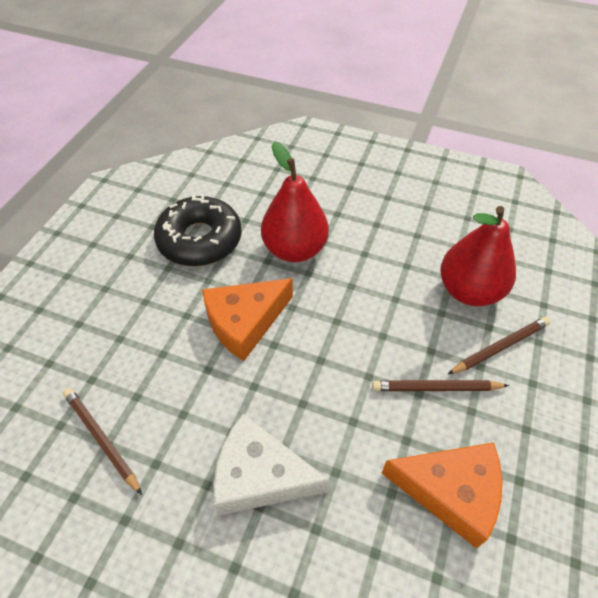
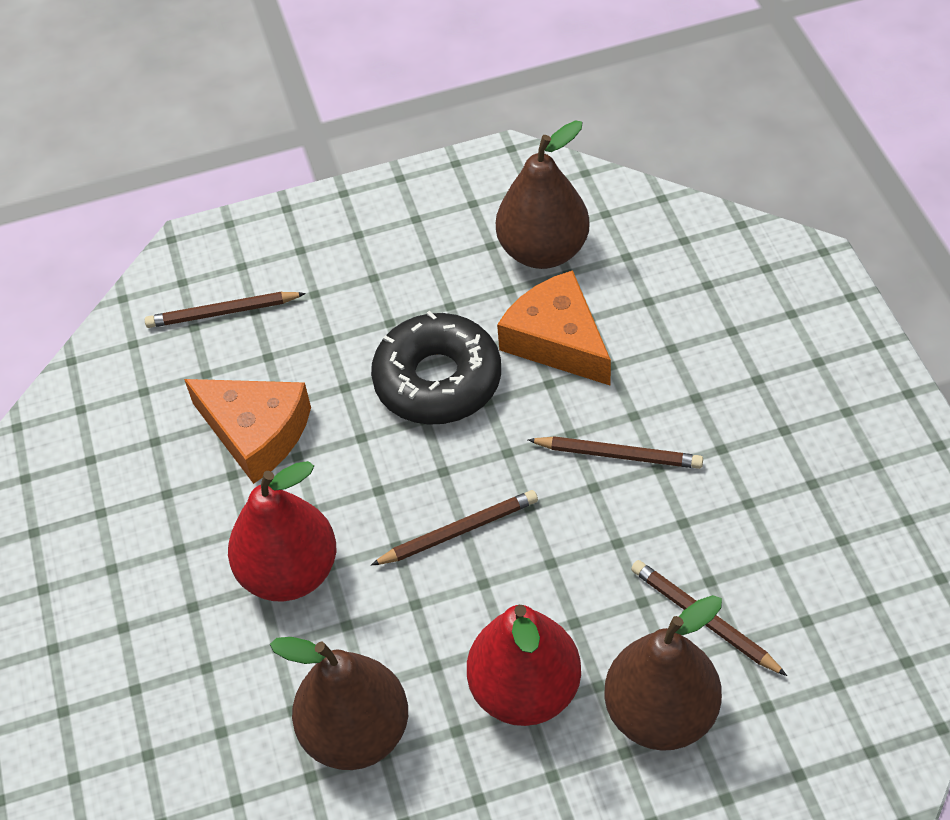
brown pear: none = 0 -> [270,637,408,770] [496,120,590,269] [604,595,722,751] = 3
brown pencil: [63,388,142,495] [372,380,509,391] [448,317,551,374] = 3 -> [145,292,306,328] [371,490,538,565] [528,436,703,469] [631,560,787,676] = 4
white cheese: [214,414,330,516] = 1 -> none = 0

